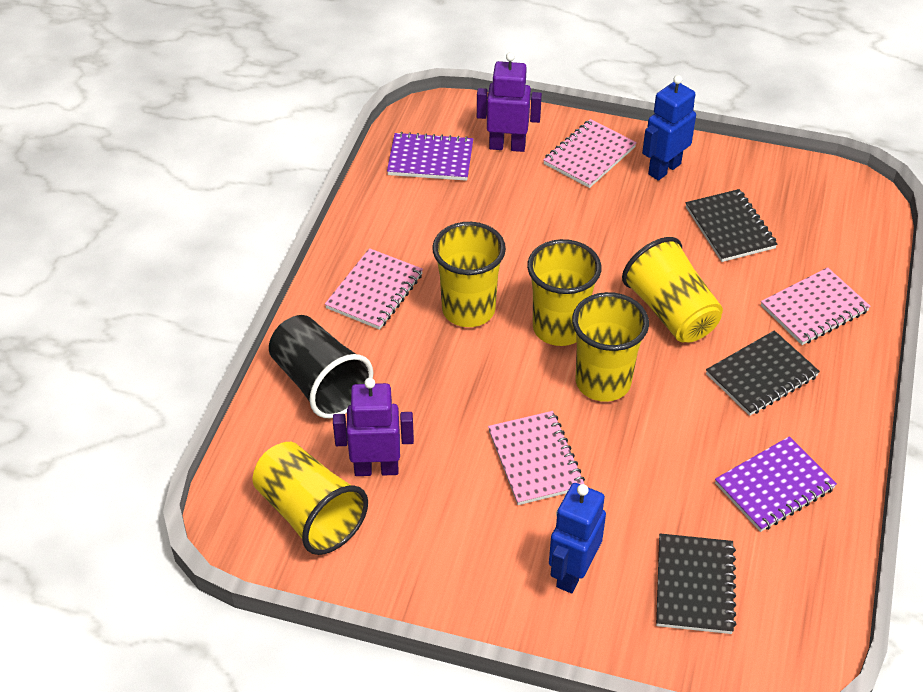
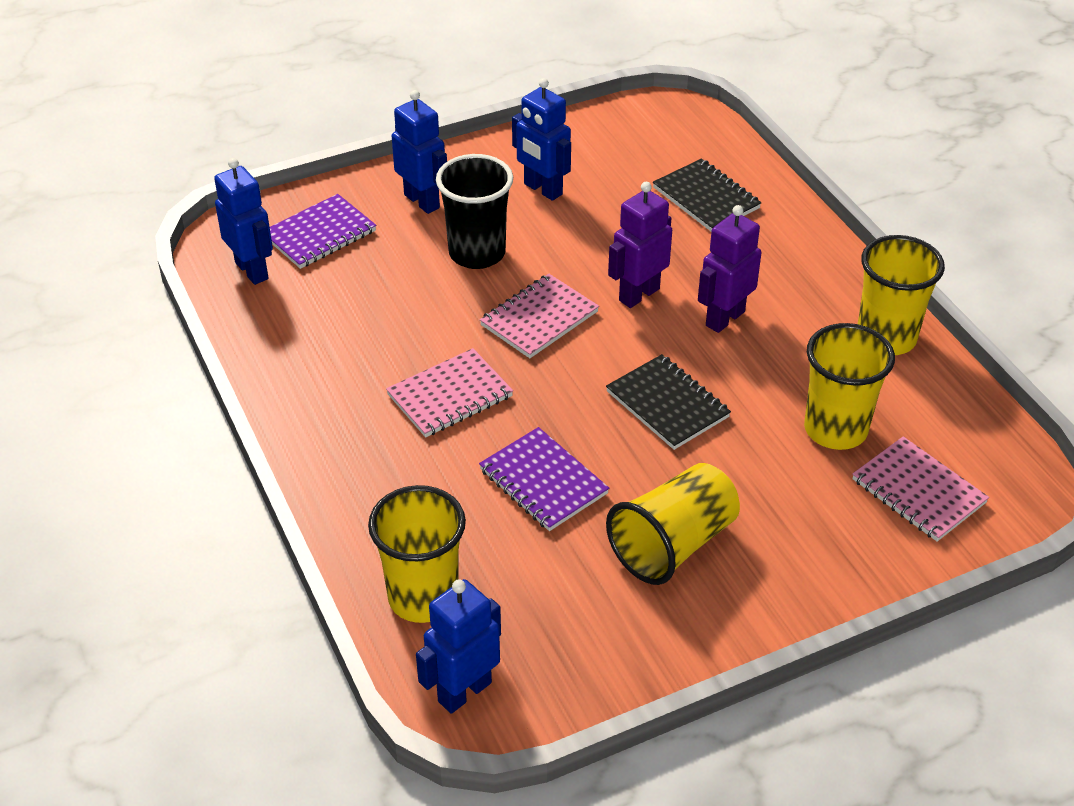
black notebook: [656,534,737,634] [686,189,777,262] [706,330,820,416] = 3 -> [606,354,731,450] [653,159,762,232] = 2
blue robot: [549,483,606,593] [642,75,696,180] = 2 -> [214,158,273,285] [392,90,447,214] [416,579,501,714] [512,78,571,201] = 4
pink notebook: [325,248,423,330] [488,411,585,505] [543,119,637,188] [761,267,871,345] = 4 -> [386,348,513,437] [480,274,599,358] [852,436,989,542] = 3
yellow cup: [253,442,368,555] [432,222,506,327] [527,239,601,346] [572,292,649,402] [622,237,723,343] = 5 -> [368,485,466,623] [606,463,740,585] [804,323,895,450] [858,235,945,355] = 4

